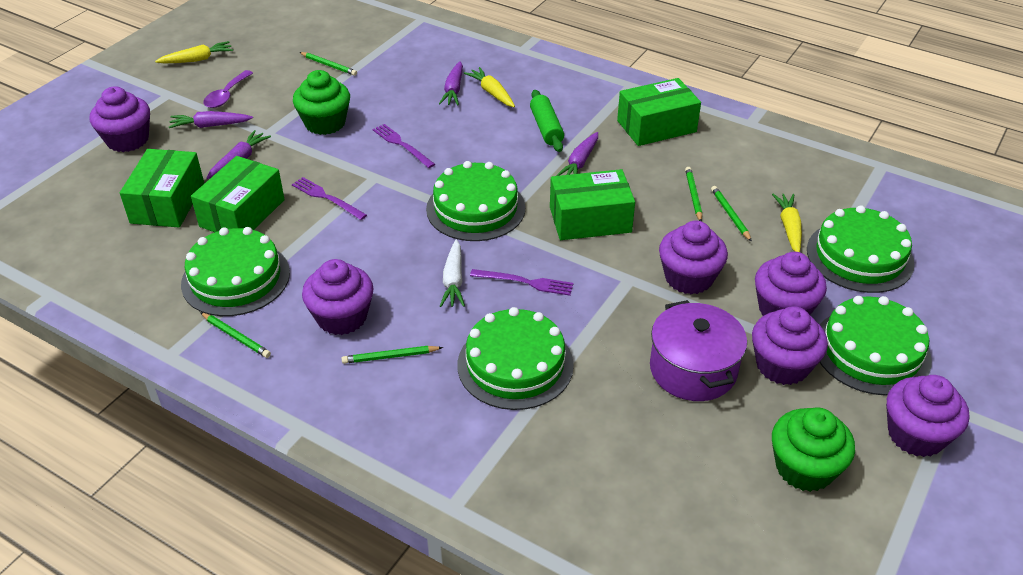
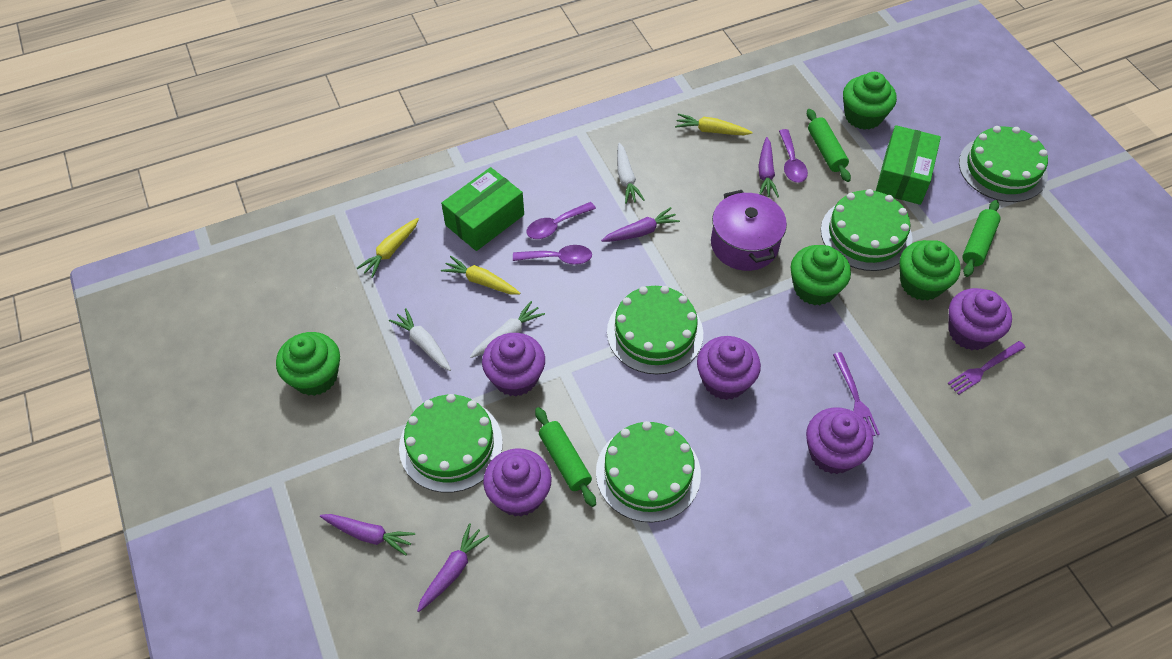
green box: [120,149,204,227] [191,156,285,232] [550,169,635,240] [617,78,701,146] = 4 -> [441,167,524,251] [876,125,941,205] = 2
green cupcake: [293,70,350,135] [772,407,855,492] = 2 -> [276,332,340,396] [791,245,851,305] [843,72,897,130] [900,240,961,301] = 4
green pencil: [200,312,271,358] [299,52,357,76] [342,346,443,364] [685,167,702,221] [711,186,752,242] = 5 -> none = 0
green rolling pin: [530,90,564,152] = 1 -> [535,407,596,507] [807,109,851,182] [962,200,1001,277] = 3
purple cupcake: [90,86,150,152] [302,259,373,335] [659,220,728,294] [752,306,828,385] [755,252,827,316] [886,375,969,457] = 6 -> [482,333,545,397] [483,448,552,517] [697,336,761,400] [806,407,873,474] [948,288,1012,350] = 5
purple fork: [292,177,367,220] [373,124,435,168] [470,269,573,296] = 3 -> [833,352,880,436] [947,341,1026,395] = 2
purple spoon: [203,70,253,108] = 1 -> [513,245,592,265] [526,202,596,239] [779,129,808,183] = 3
white carrot: [440,239,465,307] = 1 -> [389,308,451,371] [470,301,545,358] [617,143,645,204] = 3

